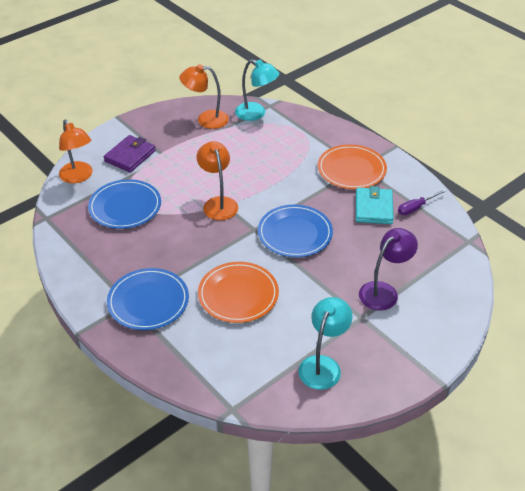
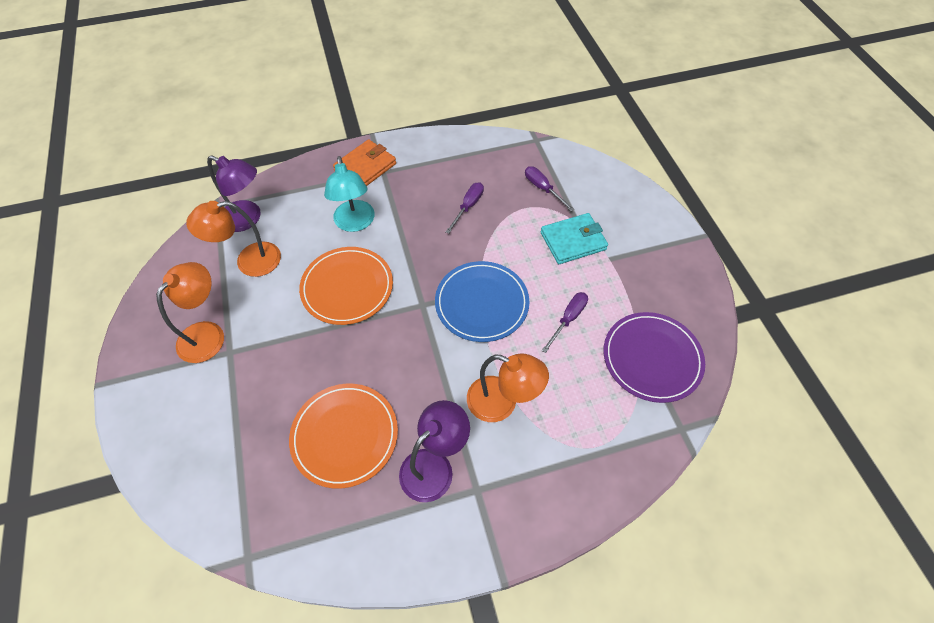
blue plate: [88,179,161,229] [107,268,189,330] [258,205,333,257] = 3 -> [435,261,529,342] = 1
orange wallet: none = 0 -> [333,139,396,186] = 1
purple lamp: [359,228,418,311] = 1 -> [207,155,261,232] [399,400,470,502] = 2
purple plate: none = 0 -> [604,312,705,403] = 1
purple screwdriver: [398,189,447,215] = 1 -> [446,182,484,234] [525,166,575,212] [541,292,588,353] = 3
purple wallet: [104,135,156,172] = 1 -> none = 0
turquoise lamp: [235,59,280,121] [299,297,352,390] = 2 -> [324,156,375,232] = 1

